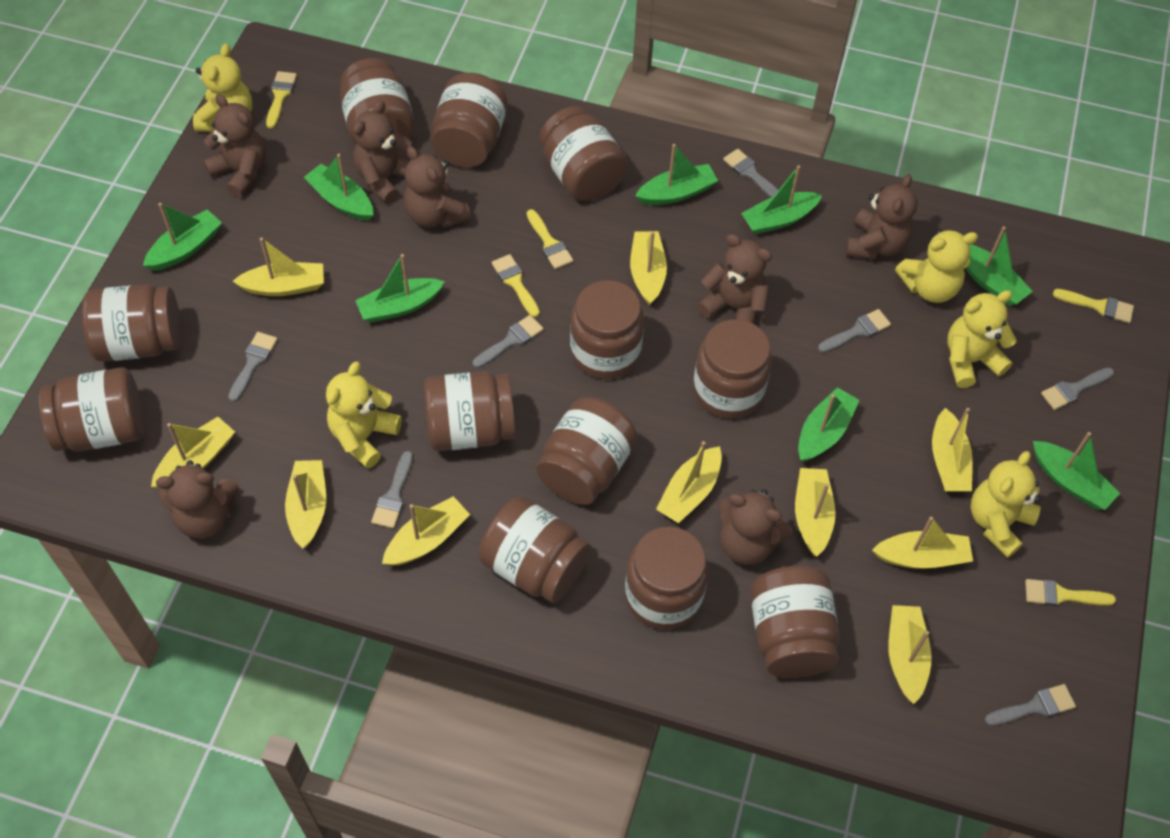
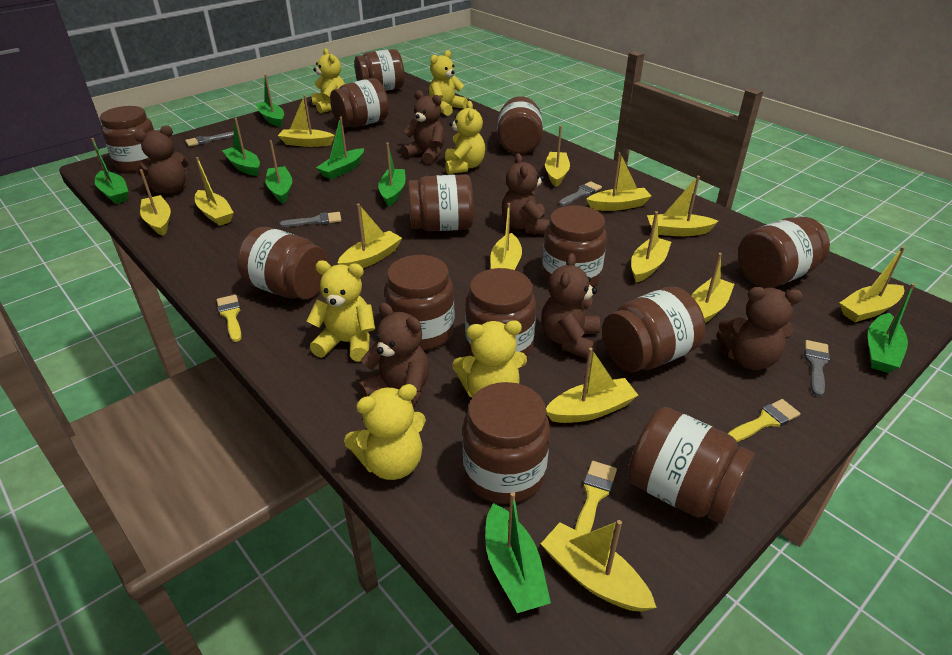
brown jar: [39,367,144,452] [82,284,181,362] [340,58,415,144] [424,371,515,451] [431,73,508,167] [479,497,591,603] [537,397,637,505] [539,106,627,201] [570,280,644,379] [625,527,709,630] [693,319,772,419] [750,566,840,678] = 12 -> [100,106,154,172] [237,227,329,299] [330,78,389,128] [355,49,404,91] [385,255,455,351] [408,174,474,231] [462,382,550,504] [465,268,536,357] [497,96,543,154] [542,205,607,287] [602,286,705,372] [627,407,755,524] [738,217,830,288] = 13
brown teddy bear: [156,460,239,538] [203,94,266,198] [353,100,412,204] [404,146,471,228] [697,234,772,324] [718,490,793,565] [845,174,917,260] = 7 -> [134,125,189,194] [358,303,429,407] [402,90,445,164] [502,153,550,234] [541,253,600,359] [716,287,803,370] = 6
grey brush: [228,332,278,402] [371,451,413,528] [473,315,544,368] [723,149,778,197] [818,309,891,353] [985,684,1076,726] [1041,367,1114,410] = 7 -> [185,131,234,147] [280,212,341,227] [559,181,602,206] [804,340,830,397] = 4
yellow boat: [151,417,235,489] [233,238,324,296] [285,460,326,549] [382,496,470,566] [630,231,667,305] [656,441,722,523] [795,468,836,557] [872,517,973,569] [888,605,932,704] [932,408,973,491] = 10 -> [140,169,171,236] [195,157,234,226] [278,95,335,147] [338,203,402,268] [491,203,522,270] [541,520,657,612] [545,125,570,187] [546,348,638,423] [586,152,652,211] [631,211,671,283] [647,176,719,236] [691,253,734,323] [840,247,905,322] = 13
yellow brush: [266,71,297,128] [492,254,540,317] [527,209,573,269] [1025,579,1116,606] [1053,289,1134,323] = 5 -> [217,295,242,342] [575,461,617,534] [728,399,800,442] = 3
yellow teddy bear: [193,44,252,132] [326,362,402,469] [895,229,978,303] [947,290,1017,388] [971,451,1041,558] = 5 -> [307,261,375,362] [311,48,345,113] [344,384,426,480] [429,50,468,116] [445,101,485,174] [452,320,527,397] = 6

